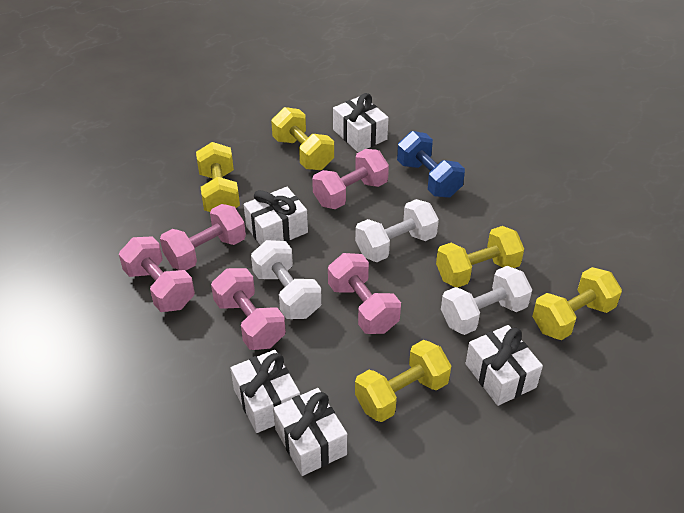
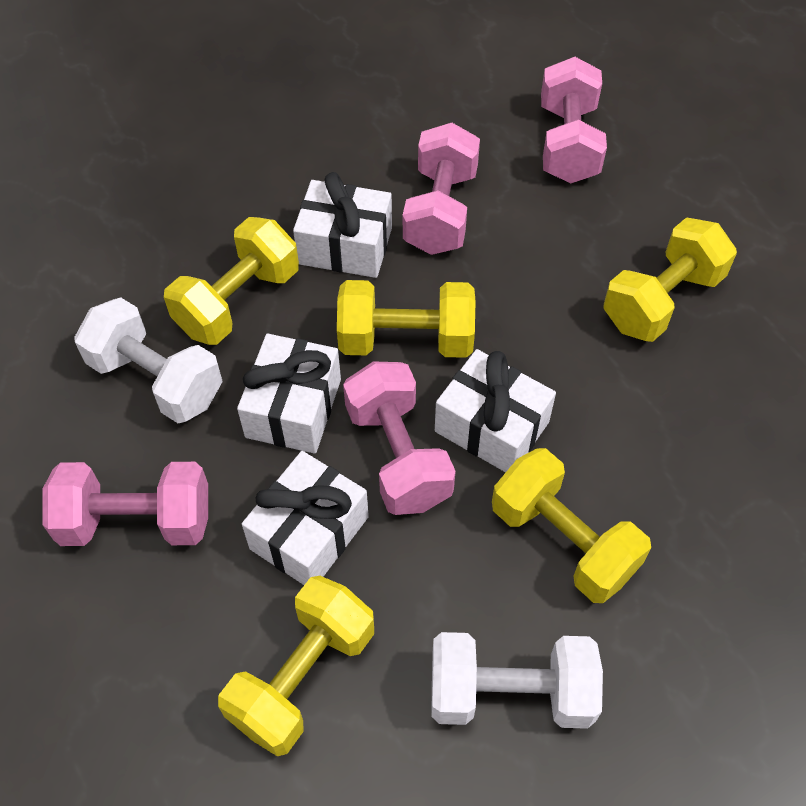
blue dumbbell: [397,131,465,198] = 1 -> none = 0
pink dumbbell: [119,236,195,312] [160,204,246,271] [211,268,286,350] [312,149,389,209] [328,253,401,334] = 5 -> [43,462,208,546] [343,361,456,515] [403,123,480,255] [541,57,607,183] = 4
white dumbbell: [251,240,322,319] [355,199,439,262] [441,266,532,335] = 3 -> [74,298,223,423] [432,632,603,729] = 2
white gift: [231,350,300,433] [244,187,308,245] [273,388,347,476] [333,93,389,152] [466,325,543,406] = 5 -> [237,334,341,453] [242,451,369,585] [293,172,392,278] [435,349,556,473] = 4

